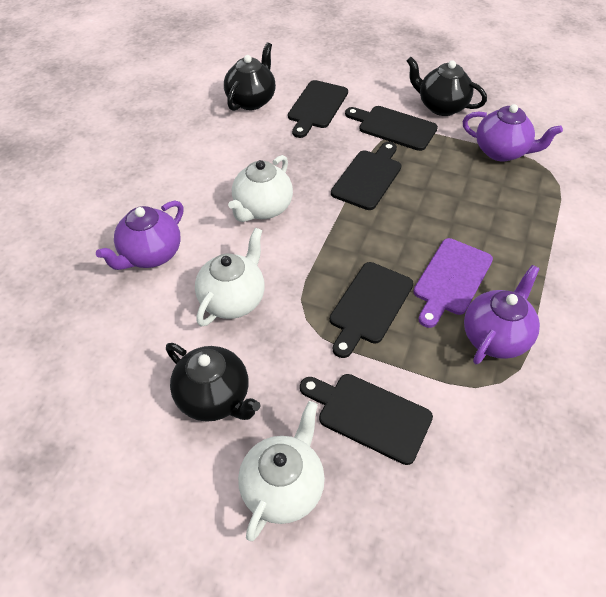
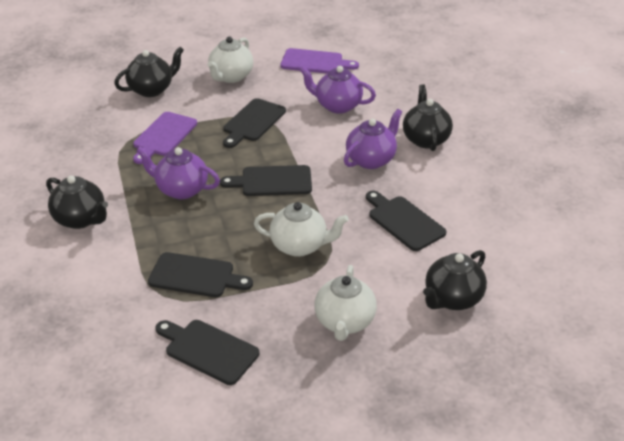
black teapot: [166,343,261,422] [224,42,276,111] [407,57,487,116] = 3 -> [46,175,108,229] [114,47,184,97] [403,84,453,151] [423,250,487,310] = 4
purple cutting board: [413,238,493,328] = 1 -> [133,112,197,164] [281,48,359,74] = 2

